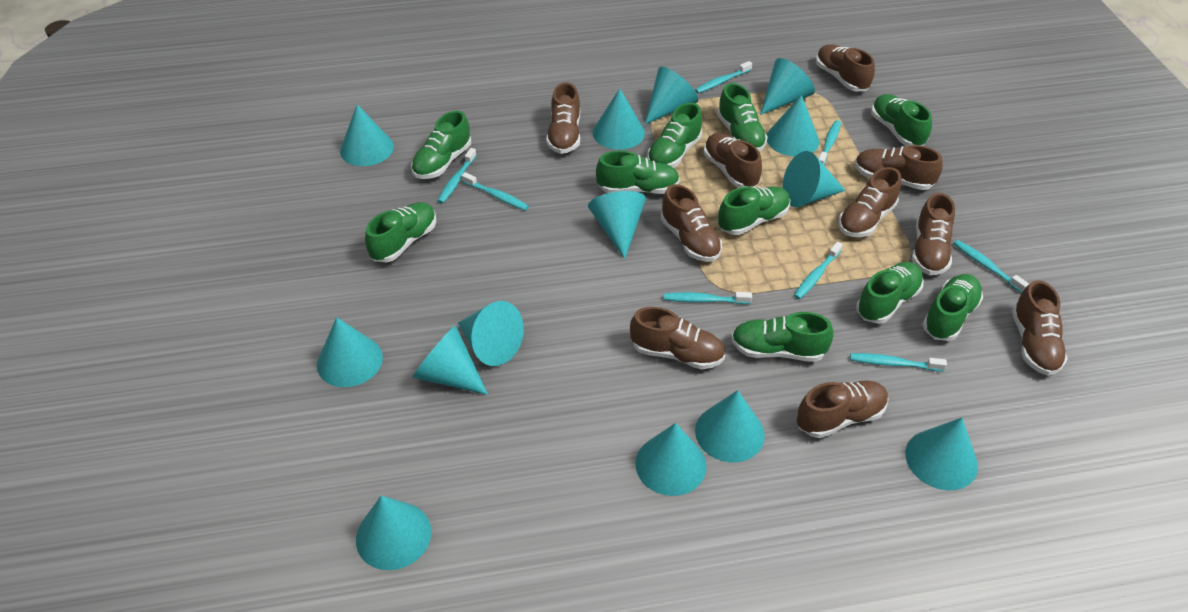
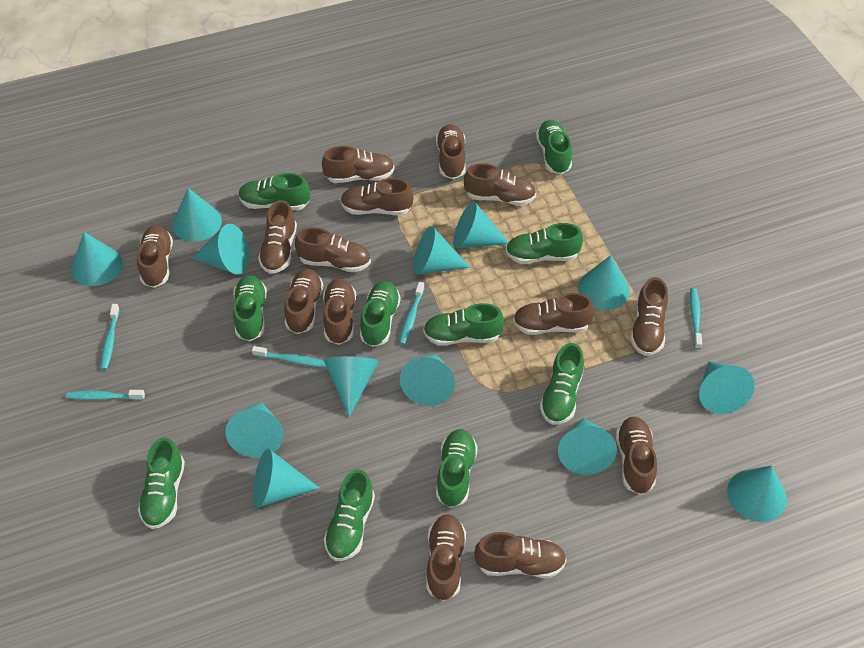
brown shoe: [546,82,580,154] [630,307,725,369] [661,184,722,262] [704,133,762,188] [797,380,889,438] [816,44,875,91] [838,167,901,237] [855,145,943,190] [912,193,955,275] [1012,280,1068,376] = 10 -> [137,226,173,288] [258,200,297,274] [284,269,324,334] [295,227,371,272] [322,146,395,183] [323,278,356,345] [340,178,414,215] [426,514,466,601] [436,124,465,179] [464,163,536,206] [474,532,567,578] [513,293,595,335] [616,416,657,495] [630,277,668,356] = 14
turquoise cone: [317,317,383,387] [340,104,394,166] [356,496,431,570] [412,325,488,395] [458,301,524,366] [588,191,646,259] [593,89,645,150] [635,423,707,496] [645,67,698,124] [695,390,765,462] [760,58,815,115] [767,95,819,157] [783,151,846,207] [905,418,978,490] = 14 -> [71,232,123,286] [172,188,222,242] [192,224,249,274] [225,402,284,458] [253,449,320,508] [323,356,379,417] [400,354,455,406] [413,226,471,275] [453,201,509,249] [558,418,617,475] [578,255,630,310] [699,361,755,414] [727,465,787,522] = 13
turquoise toothbrush: [438,148,477,204] [462,172,529,211] [664,292,752,304] [695,61,752,93] [794,242,843,299] [819,120,841,165] [850,353,947,371] [954,240,1029,293] = 8 -> [66,390,145,400] [101,304,120,370] [252,346,326,367] [399,282,425,345] [690,288,702,350] = 5

